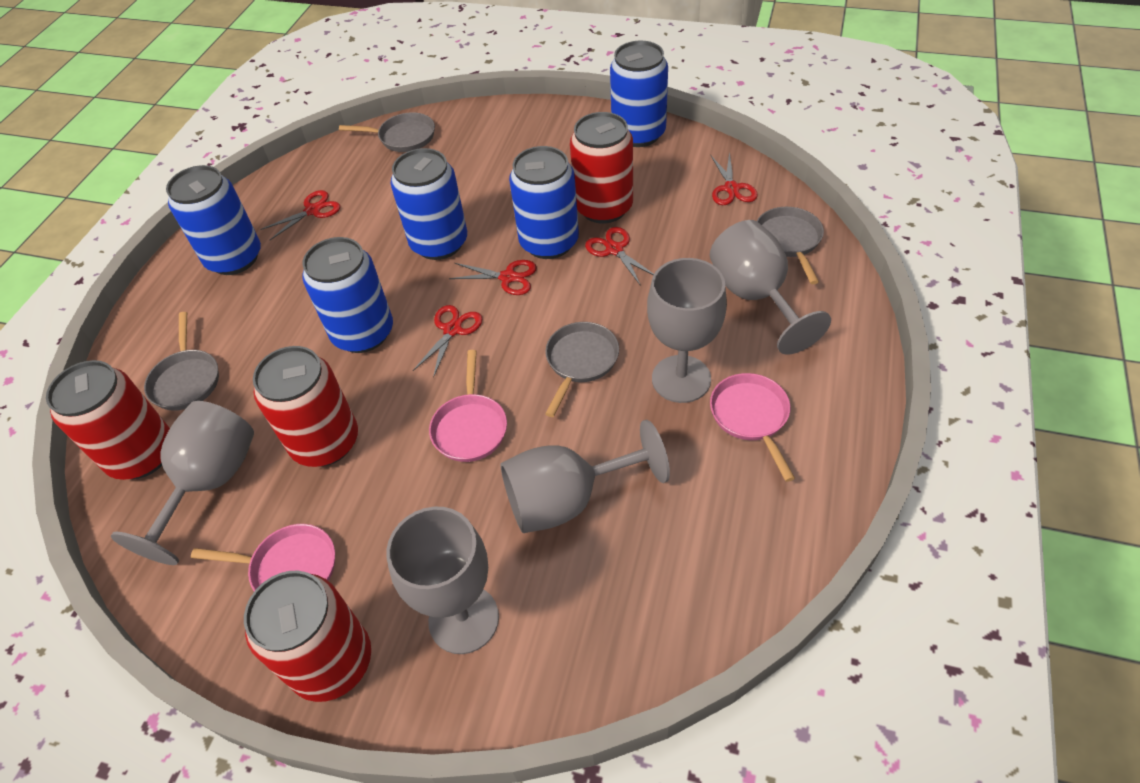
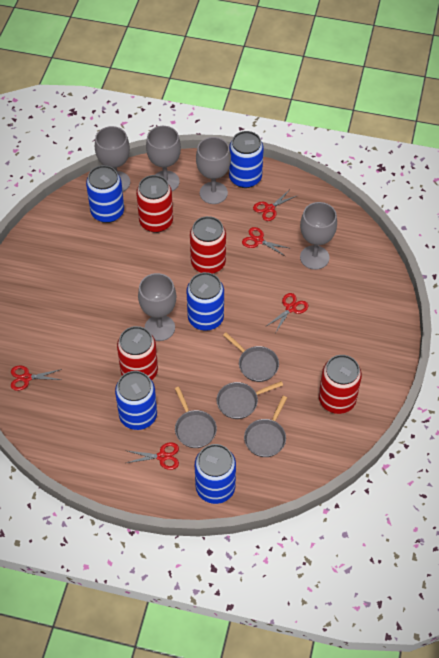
pink pan: [191,524,335,591] [429,350,507,462] [710,373,795,482] = 3 -> none = 0

